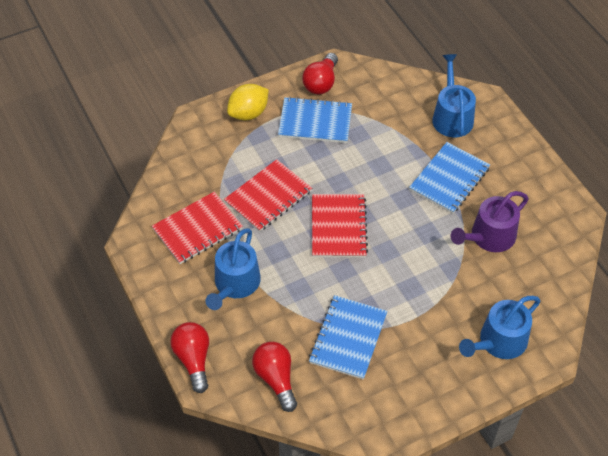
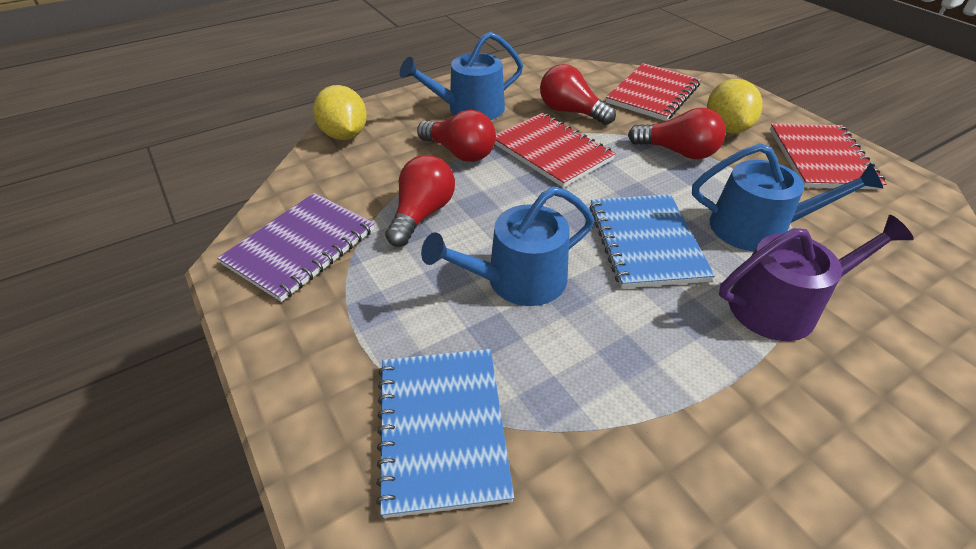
blue notebook: [278,97,352,143] [309,295,388,380] [409,142,490,214] = 3 -> [376,349,514,518] [589,194,715,288] = 2
purple notebook: none = 0 -> [217,193,374,302] = 1
red light bulb: [170,322,209,393] [252,342,297,412] [302,53,338,95] = 3 -> [385,155,455,247] [417,110,496,162] [540,64,616,125] [628,108,726,159] = 4
yellow lemon: [227,84,269,120] = 1 -> [313,85,367,140] [707,79,763,134] = 2

